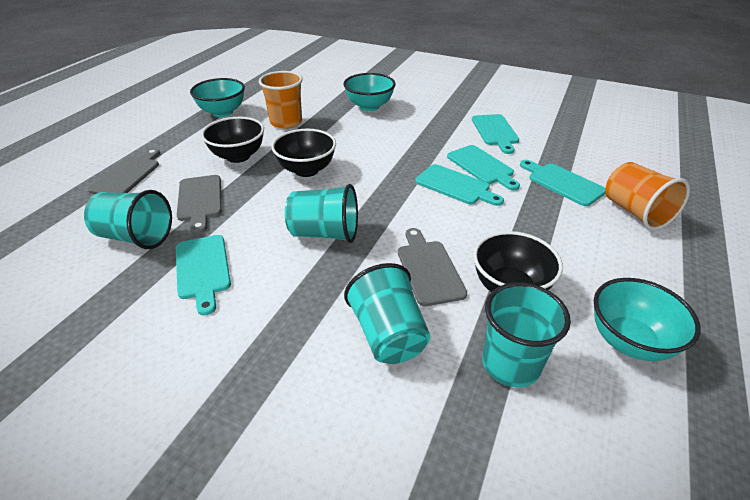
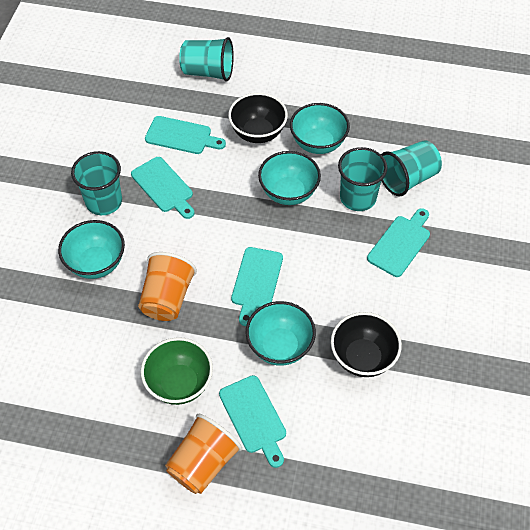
black bowl: [201,117,264,163] [271,129,336,177] [473,231,563,292] = 3 -> [228,93,288,143] [331,312,402,377] = 2
green bowl: none = 0 -> [141,337,213,405] = 1
grey cutting board: [88,148,160,194] [177,175,222,233] [398,228,467,306] = 3 -> none = 0
turquoise bowl: [190,78,245,117] [344,73,396,111] [594,278,701,361] = 3 -> [58,220,125,279] [246,301,316,366] [258,151,321,205] [290,103,350,154] = 4

